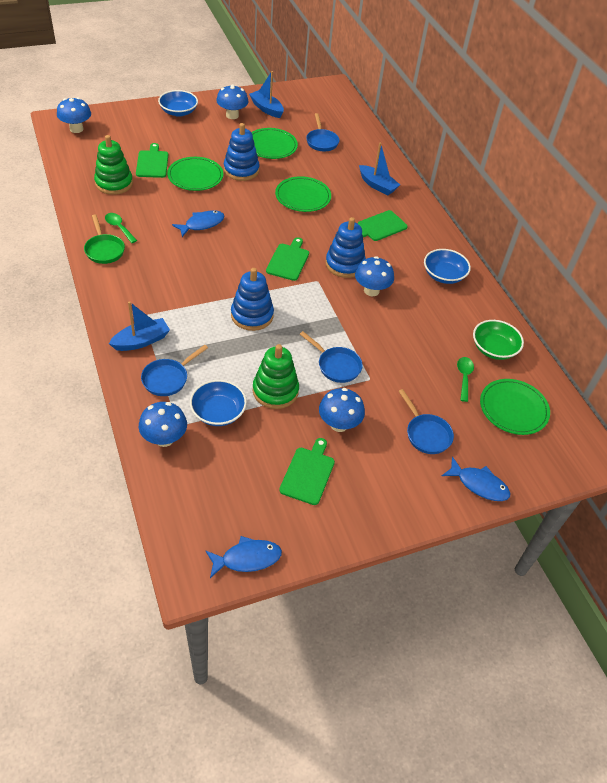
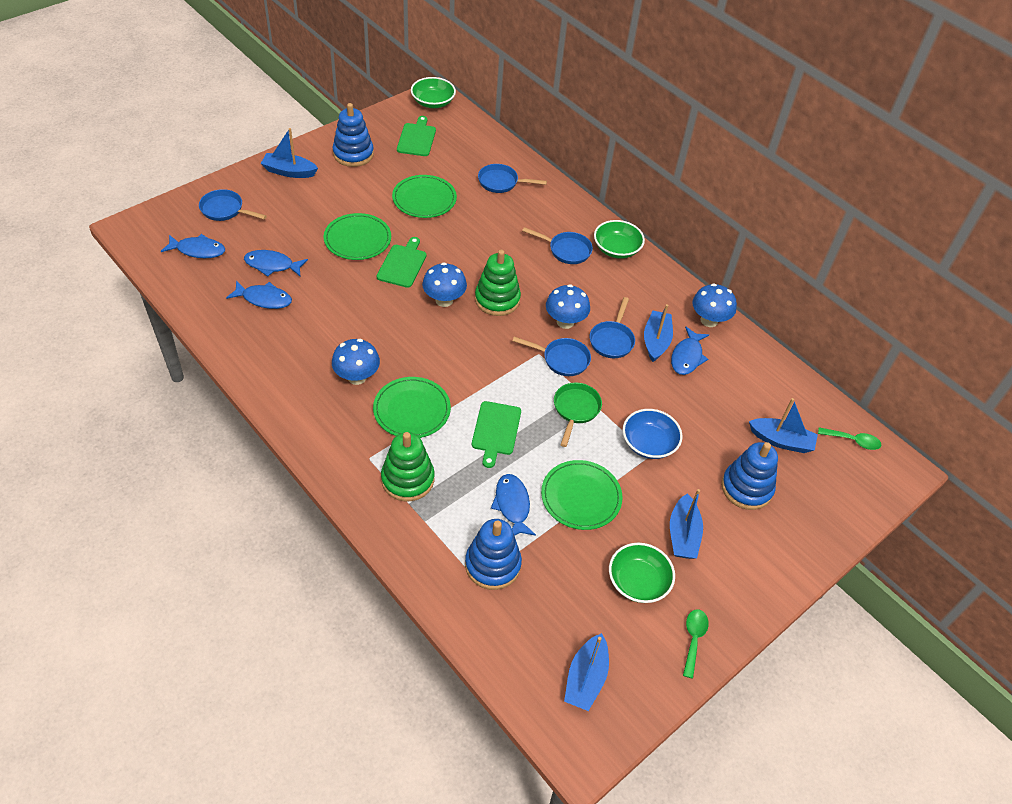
blue boat: [109,301,170,351] [249,71,284,118] [359,142,400,196] = 3 -> [261,128,318,178] [564,633,609,711] [644,304,673,362] [670,489,703,559] [749,398,818,453] = 5
blue bowl: [158,90,198,117] [190,380,247,426] [424,249,471,284] = 3 -> [623,409,683,459] = 1
blue fish: [172,210,225,237] [206,536,282,578] [442,457,510,501] = 3 -> [161,234,225,258] [226,280,292,309] [244,250,308,277] [491,474,536,536] [671,326,709,375] = 5
blue mushroom: [57,97,91,133] [139,402,187,447] [216,84,249,119] [319,388,365,432] [355,256,394,296] = 5 -> [332,339,380,385] [422,262,467,307] [546,284,590,329] [692,283,737,327] = 4
blue pan: [141,345,208,396] [300,331,363,383] [306,113,339,151] [398,389,454,454] = 4 -> [199,189,267,221] [478,164,547,193] [513,337,591,376] [522,227,593,264] [590,297,635,358] = 5
green bowl: [473,320,524,360] = 1 -> [411,77,456,108] [594,220,645,259] [609,543,675,603] = 3
green cutting board: [136,143,168,178] [266,237,309,281] [279,438,335,505] [358,210,408,241] = 4 -> [377,237,426,288] [397,116,436,156] [472,401,521,468] = 3

